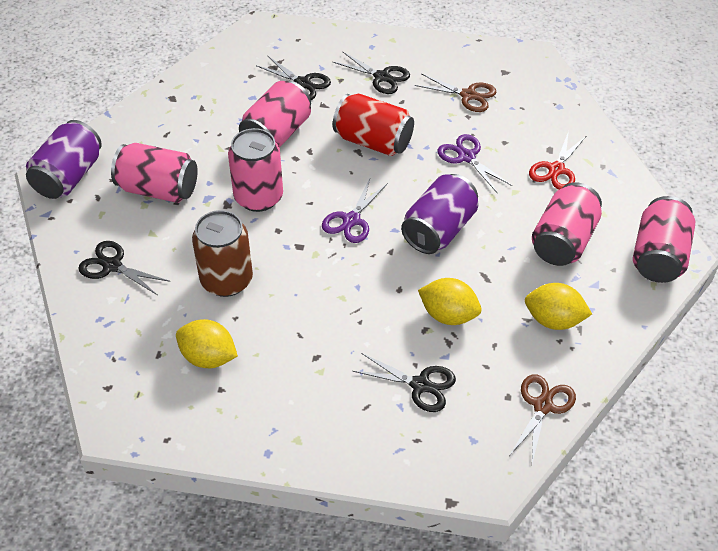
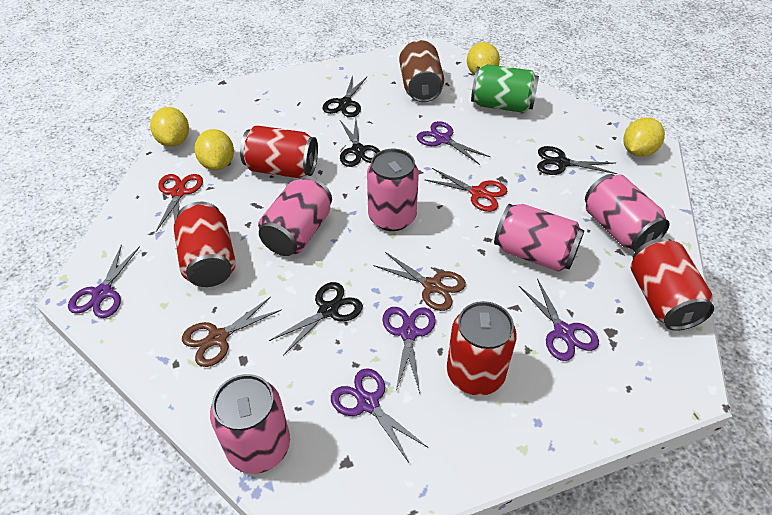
green can: none = 0 -> [471,64,539,113] = 1
purple can: [26,120,102,199] [401,174,479,254] = 2 -> none = 0
purple scissors: [322,179,388,243] [437,134,512,193] = 2 -> [68,244,140,318] [331,368,427,463] [382,307,436,393] [417,121,490,165] [519,278,599,361] = 5
red can: [333,94,414,156] = 1 -> [174,202,236,287] [240,125,318,178] [447,301,517,396] [630,238,714,331] = 4
red scissors: [529,131,587,190] = 1 -> [156,174,203,232] [424,168,507,212] = 2
yellow lemon: [176,319,238,368] [418,278,481,325] [525,283,592,330] = 3 -> [150,107,189,147] [194,129,234,171] [467,42,500,75] [624,117,665,157] = 4

